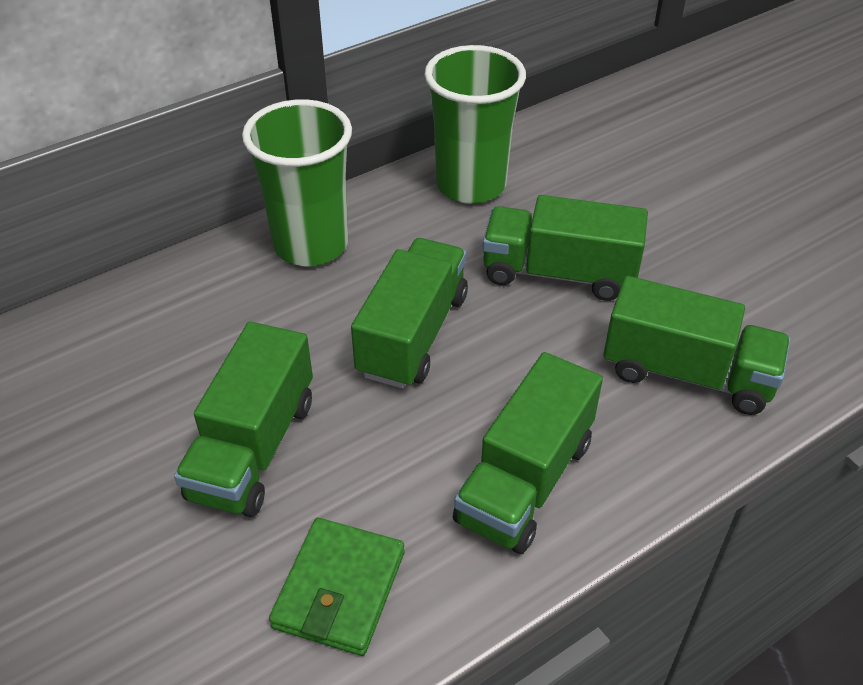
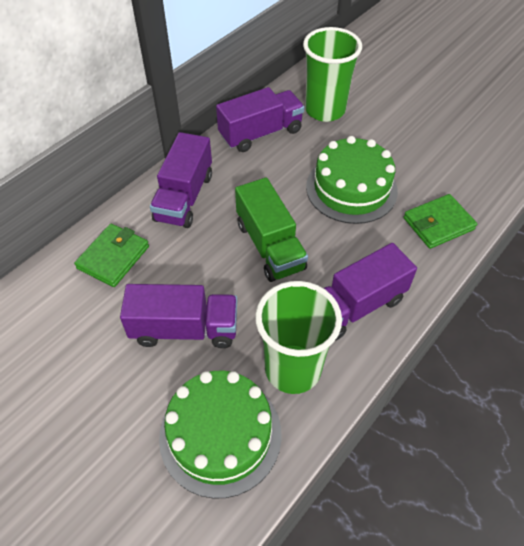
green cake: none = 0 -> [159,371,282,499] [306,136,398,224] = 2
green truck: [174,322,313,517] [351,238,468,389] [453,352,603,554] [482,195,648,301] [603,276,791,415] = 5 -> [235,178,308,282] = 1
green wallet: [269,518,405,656] = 1 -> [74,224,149,287] [403,194,477,249] = 2
purple truck: none = 0 -> [120,284,237,348] [150,132,212,228] [216,87,304,152] [323,243,417,341] = 4

